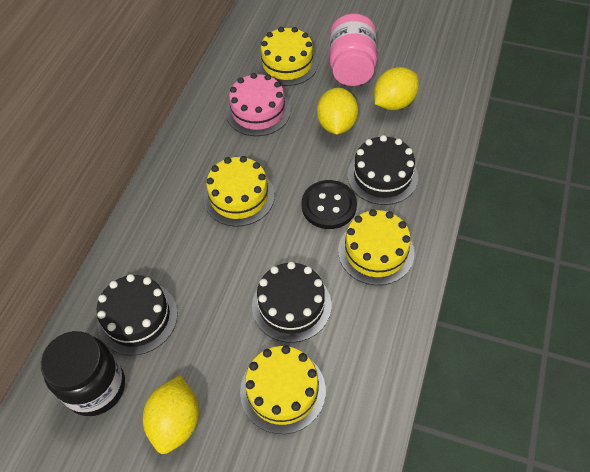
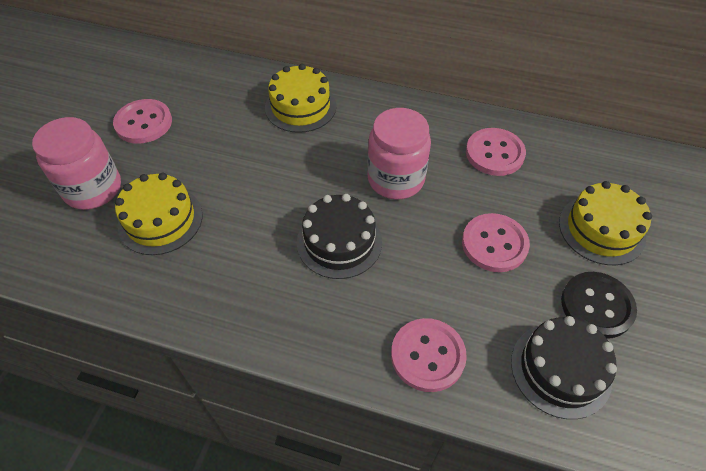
black cake: [97,274,178,355] [252,262,331,343] [348,135,418,205] = 3 -> [297,194,382,279] [511,316,617,419] = 2
black jar: [41,331,125,416] = 1 -> none = 0
pink button: none = 0 -> [113,99,172,144] [391,318,467,392] [462,213,530,272] [466,128,526,176] = 4
pink cake: [226,73,291,136] = 1 -> none = 0
pink jar: [330,14,377,86] = 1 -> [32,117,121,210] [367,108,431,200] = 2
yellow cake: [204,156,275,226] [240,345,326,434] [257,27,318,86] [338,209,415,285] = 4 -> [115,173,203,255] [265,64,336,133] [559,181,652,265] = 3
yellow lemon: [143,375,199,454] [317,88,358,135] [374,67,419,110] = 3 -> none = 0

